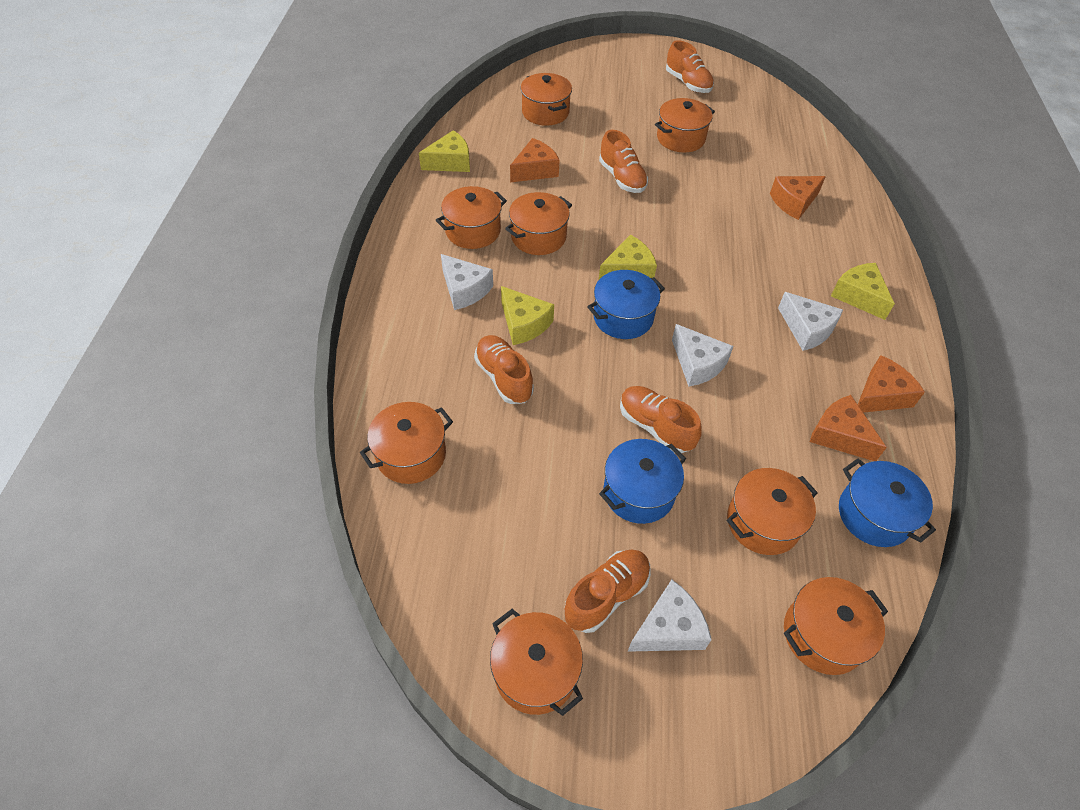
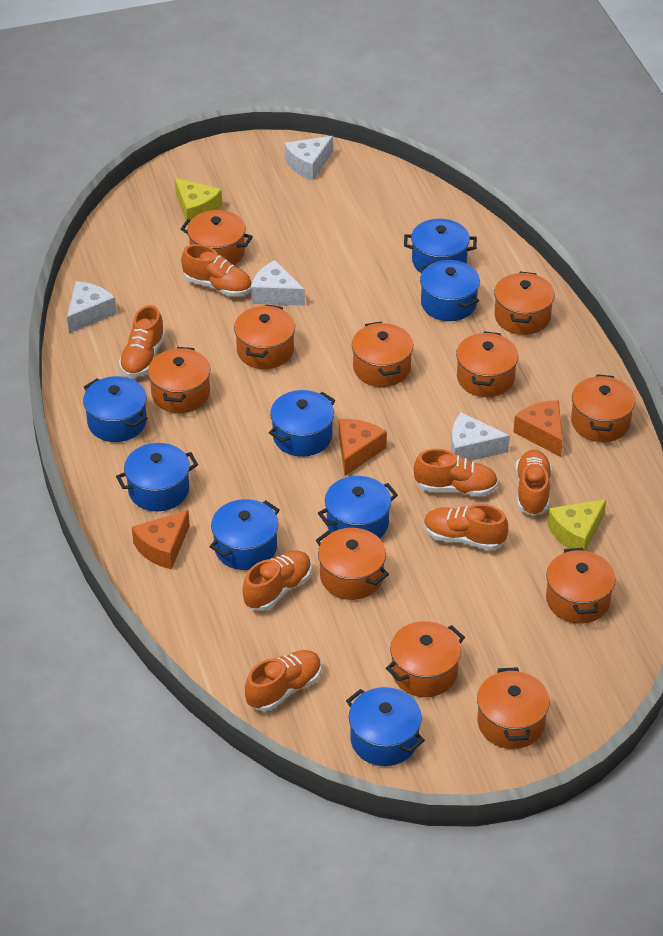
blue pot: [587,270,665,339] [599,439,686,524] [839,458,936,547] = 3 -> [83,376,147,442] [116,443,198,511] [210,499,280,570] [269,390,335,457] [318,476,398,538] [346,687,425,766] [404,219,477,273] [420,260,480,321] = 8
orange cheese: [510,138,560,182] [770,176,826,220] [810,395,887,461] [858,355,925,413] = 4 -> [132,510,189,570] [339,419,387,476] [513,400,563,457] = 3
orange pot: [360,402,453,484] [436,186,507,249] [490,609,583,716] [505,192,572,255] [520,73,572,126] [655,98,715,152] [727,468,818,555] [784,577,888,675] = 8 -> [148,347,211,413] [181,210,253,265] [234,305,295,369] [316,528,389,600] [352,321,413,387] [386,621,465,697] [456,331,518,397] [477,667,550,749] [494,272,555,335] [546,548,616,624] [571,374,635,442] = 11
orange shoe: [474,335,534,404] [564,549,651,633] [599,130,648,193] [620,386,702,453] [666,40,714,93] = 5 -> [119,305,165,377] [181,244,252,297] [243,551,312,611] [245,650,321,711] [414,449,498,496] [424,504,508,550] [515,450,552,516] = 7
yellow cheese: [419,130,470,172] [501,286,554,345] [598,235,657,281] [831,263,895,320] = 4 -> [175,178,222,225] [547,499,606,551] = 2

